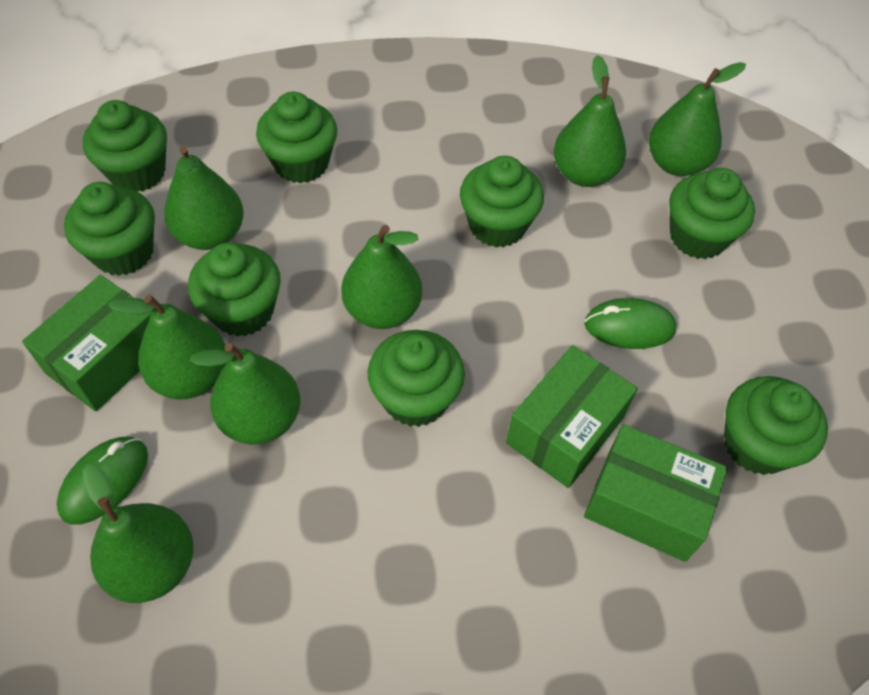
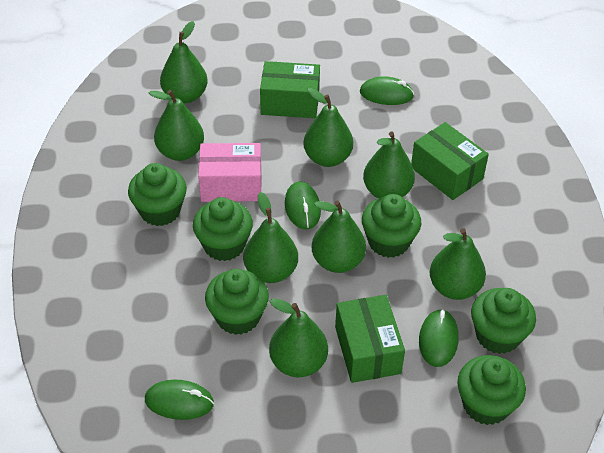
green cupcake: [64,182,155,276] [83,100,167,192] [188,242,281,336] [256,92,337,183] [367,330,465,427] [460,156,544,247] [669,168,755,259] [724,376,828,475] = 8 -> [128,163,187,226] [193,197,253,261] [205,269,269,335] [362,194,421,258] [458,355,526,425] [471,288,536,354] = 6
green mouse: [57,437,148,525] [584,298,677,349] = 2 -> [145,380,214,420] [285,181,321,229] [360,76,414,105] [419,309,458,367] = 4
green pear: [82,464,193,603] [108,295,226,399] [164,146,244,250] [190,343,300,445] [341,225,422,329] [554,55,626,187] [649,62,746,176] = 7 -> [149,90,204,161] [160,21,208,104] [243,192,298,283] [269,298,328,377] [303,88,353,167] [312,201,366,273] [363,131,415,199] [430,228,486,300] = 8
pink box: none = 0 -> [198,143,262,202] = 1

